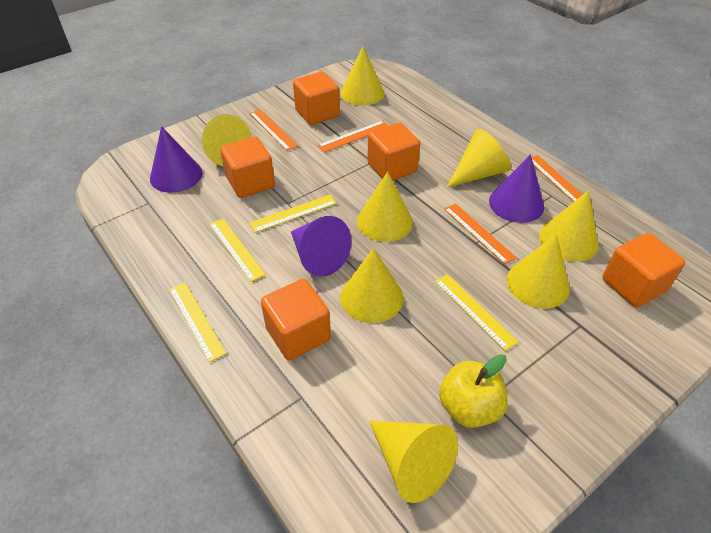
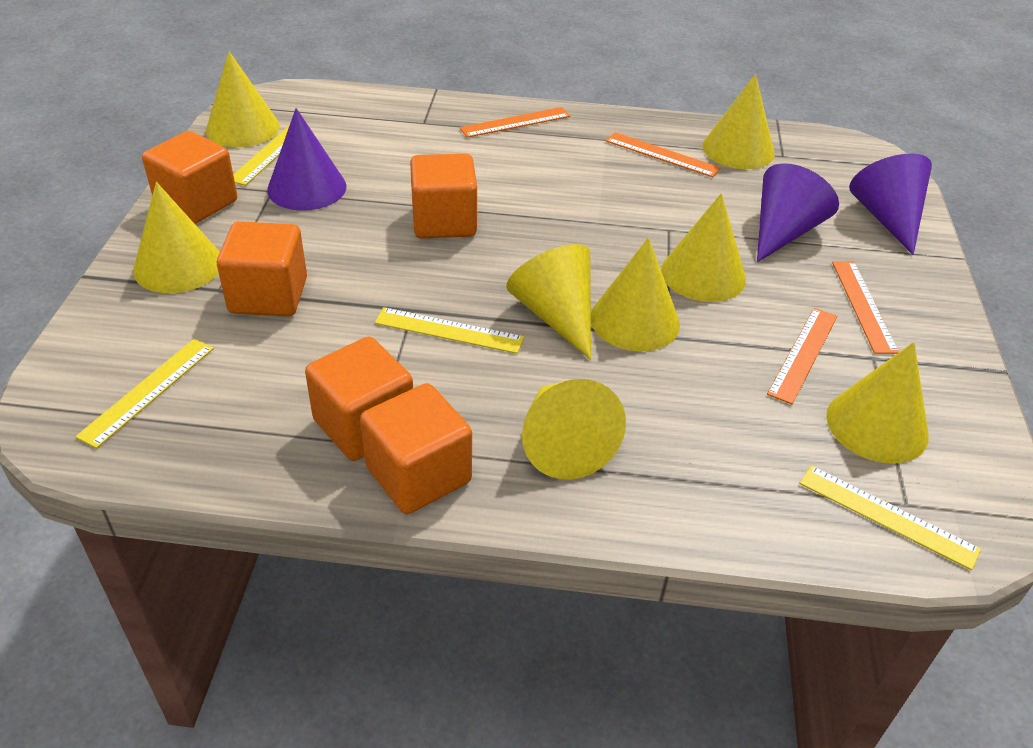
yellow apple: [439,354,508,428] = 1 -> none = 0

